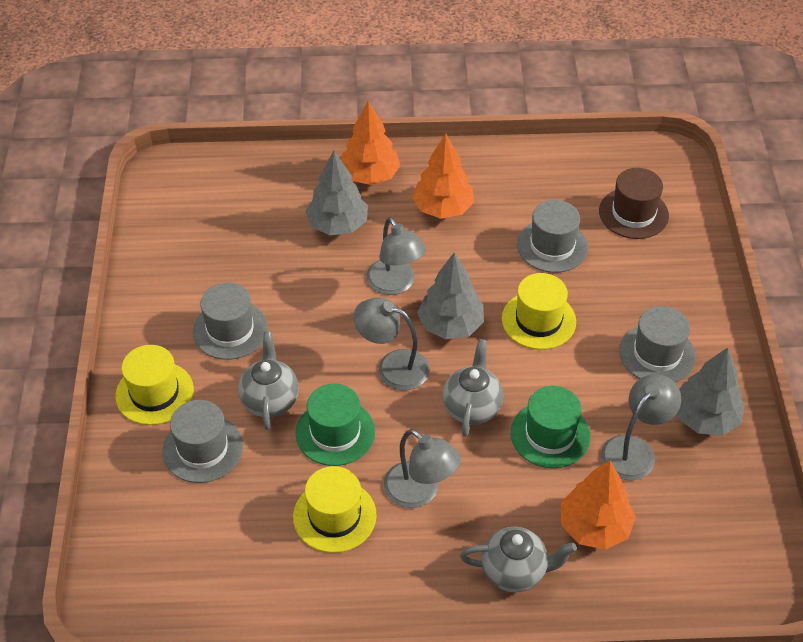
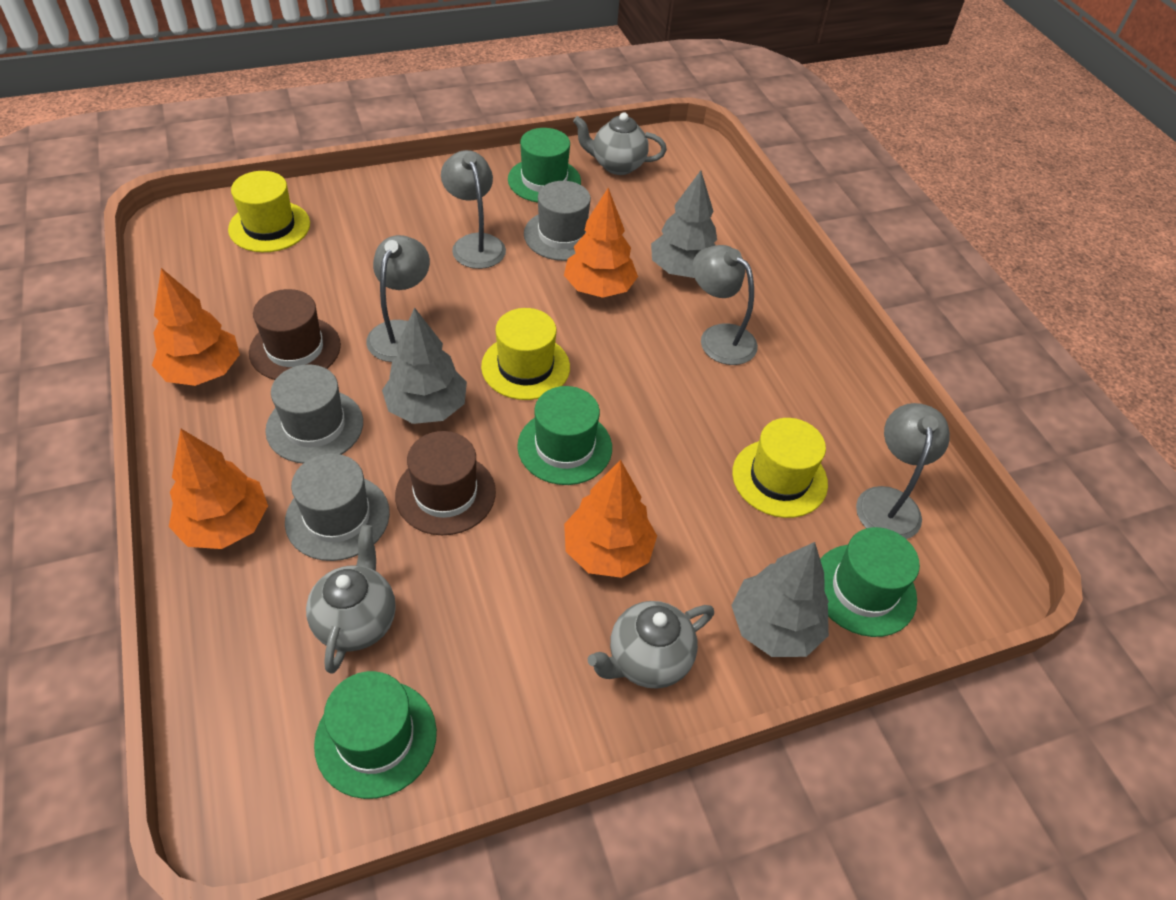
brown hat: [599,168,669,239] = 1 -> [249,289,341,380] [395,431,496,535] = 2
green hat: [295,384,375,466] [511,386,590,468] = 2 -> [314,671,437,799] [508,128,581,203] [517,386,612,485] [820,527,920,637] = 4
grey hat: [162,400,243,483] [193,282,268,360] [517,200,588,273] [619,306,696,382] = 4 -> [265,364,363,463] [285,454,390,561] [524,181,591,261] = 3
orange tree: [341,101,401,185] [412,134,474,219] [561,460,636,550] = 3 -> [152,268,240,386] [169,429,268,549] [564,188,638,298] [564,460,657,578] = 4

